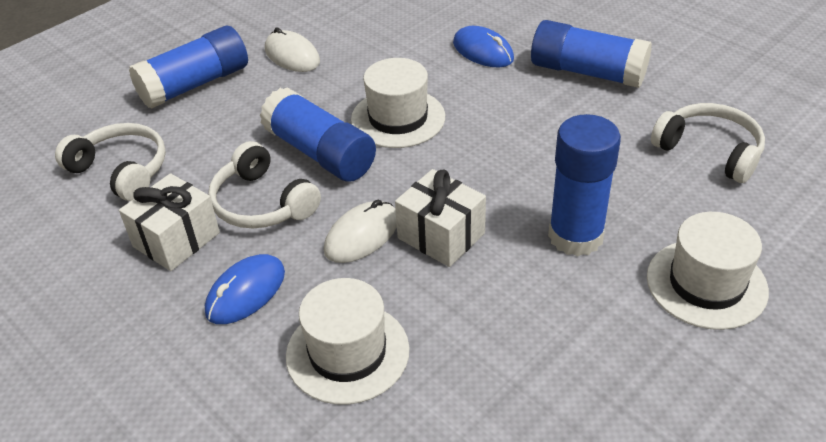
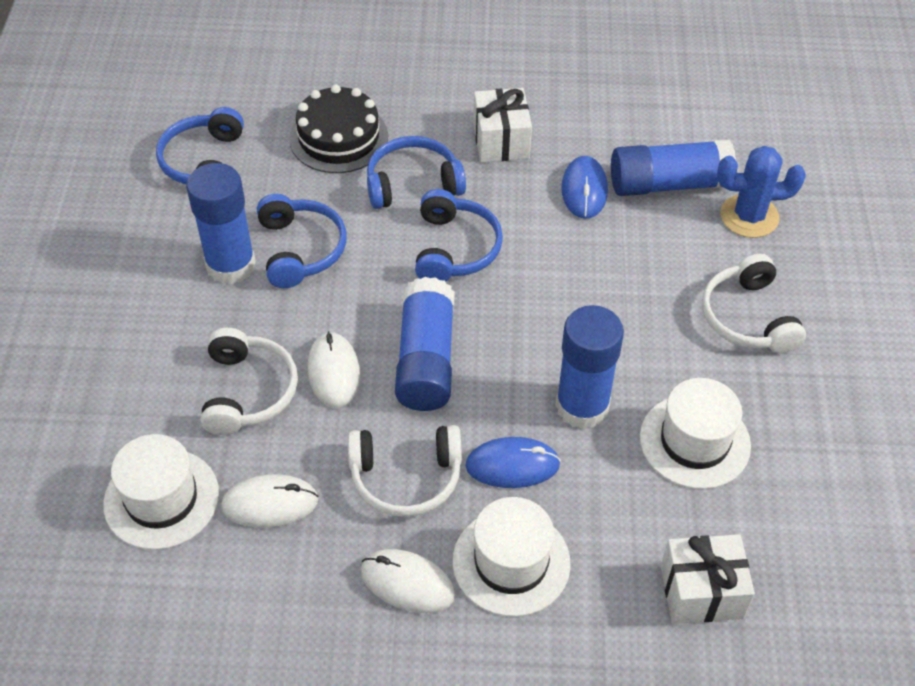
black cake: none = 0 -> [289,84,388,173] = 1
blue cactus: none = 0 -> [717,146,806,238] = 1
blue headphones: none = 0 -> [156,107,244,184] [257,194,347,288] [367,136,466,209] [415,189,503,282] = 4
white mouse: [265,27,320,72] [324,199,397,263] = 2 -> [221,474,318,527] [308,331,360,408] [361,549,455,613] = 3

